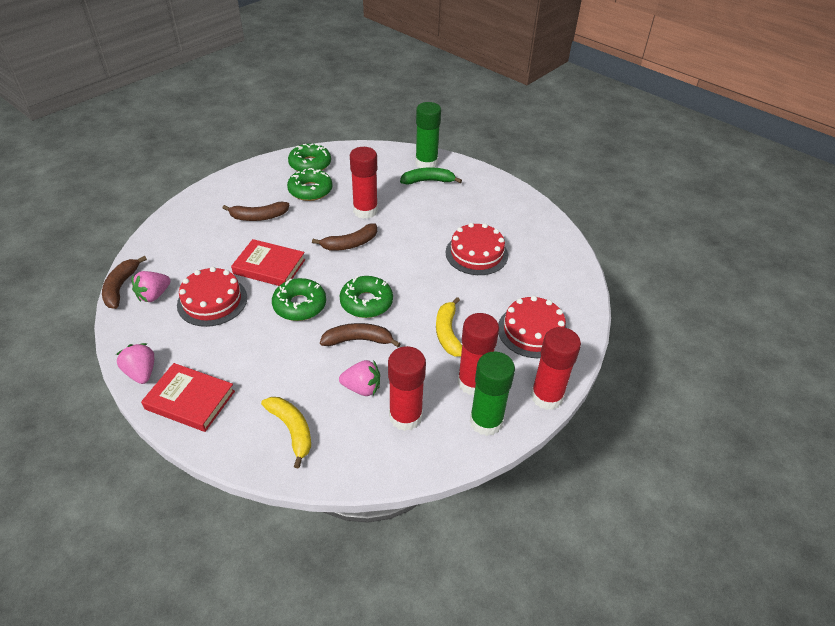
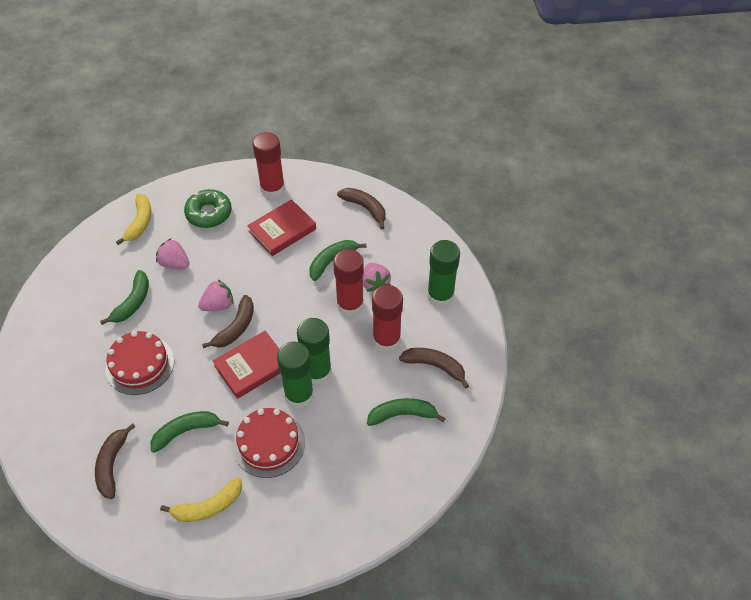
green banana: [400,167,462,184] = 1 -> [100,270,149,325] [150,411,229,453] [310,240,366,281] [367,398,446,426] = 4
green donut: [272,278,326,321] [287,168,333,201] [288,143,331,171] [340,276,393,318] = 4 -> [184,189,232,228] = 1
green glue stick: [415,102,441,168] [470,351,515,436] = 2 -> [277,342,314,409] [297,318,332,385] [427,240,460,307] = 3
red cake: [177,267,247,327] [445,223,508,275] [498,296,567,358] = 3 -> [105,331,174,395] [233,408,305,478] = 2
red glue stick: [350,147,378,219] [388,346,426,431] [458,313,499,395] [531,327,581,410] = 4 -> [252,132,285,198] [333,249,364,316] [372,285,403,352] = 3

